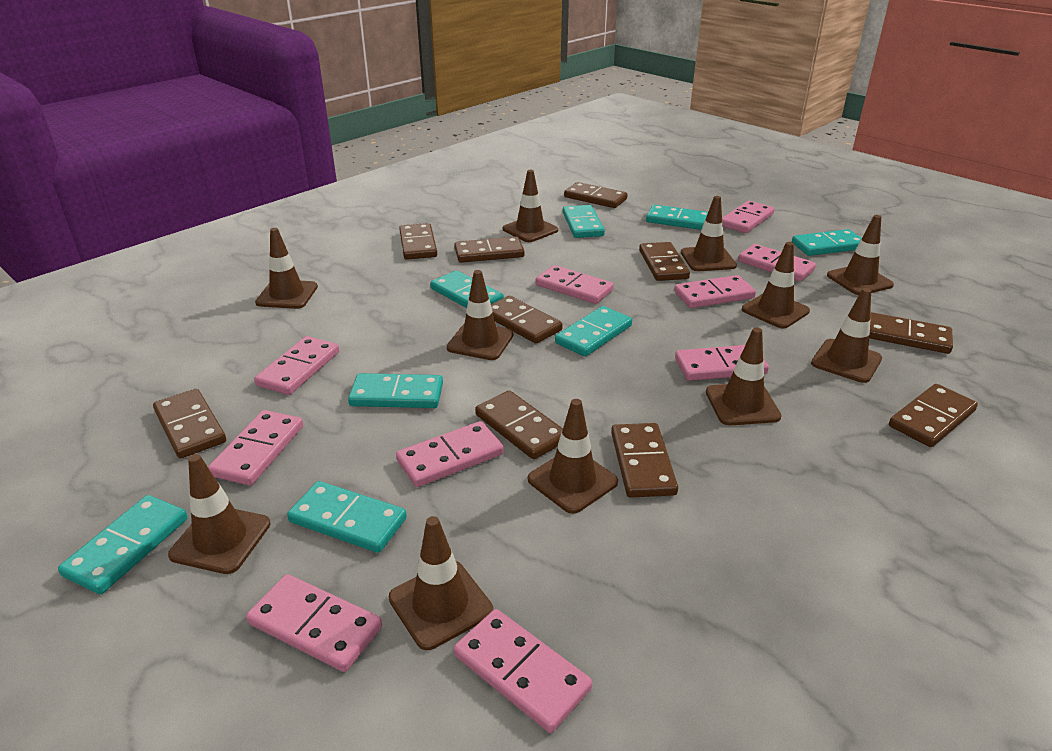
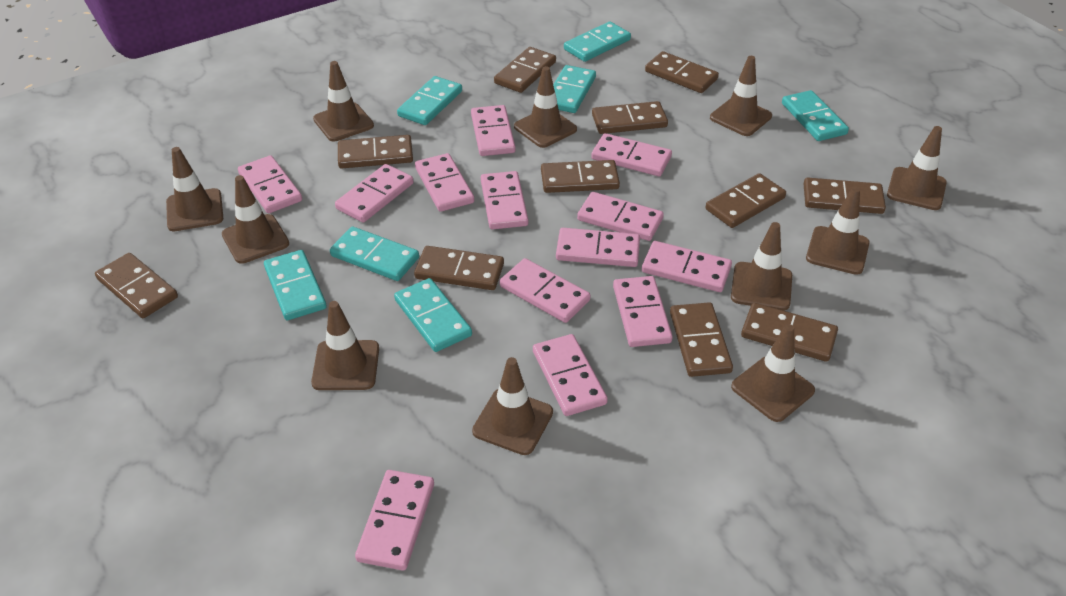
brown domino: [153,389,226,459] [399,223,437,260] [454,237,525,263] [475,390,563,459] [491,296,563,344] [564,182,628,208] [611,423,678,498] [639,242,690,281] [869,312,953,354] [889,384,978,447] = 10 -> [95,253,178,318] [338,135,413,168] [414,246,504,290] [494,47,556,93] [541,160,620,193] [592,101,668,134] [645,51,719,93] [670,302,733,377] [706,173,786,228] [741,303,838,362] [804,177,886,214] = 11
pink domino: [208,410,303,485] [246,574,382,672] [254,336,339,395] [396,421,504,487] [454,609,592,733] [535,265,614,304] [674,275,756,308] [675,345,769,381] [722,201,774,233] [738,244,816,281] = 10 -> [238,155,302,213] [335,164,413,223] [355,470,434,571] [415,153,474,212] [471,105,516,156] [481,171,528,230] [500,258,591,323] [533,334,608,416] [556,228,640,267] [577,192,664,241] [591,133,672,176] [613,276,673,347] [642,241,732,292] = 13
turquoise domino: [58,495,188,594] [287,481,407,553] [348,373,443,408] [430,271,504,308] [555,306,632,356] [563,205,605,238] [646,205,708,230] [792,229,861,256] = 8 -> [264,250,326,320] [330,226,419,281] [394,278,472,352] [397,76,462,125] [553,65,596,113] [564,21,631,62] [782,90,849,141] = 7

